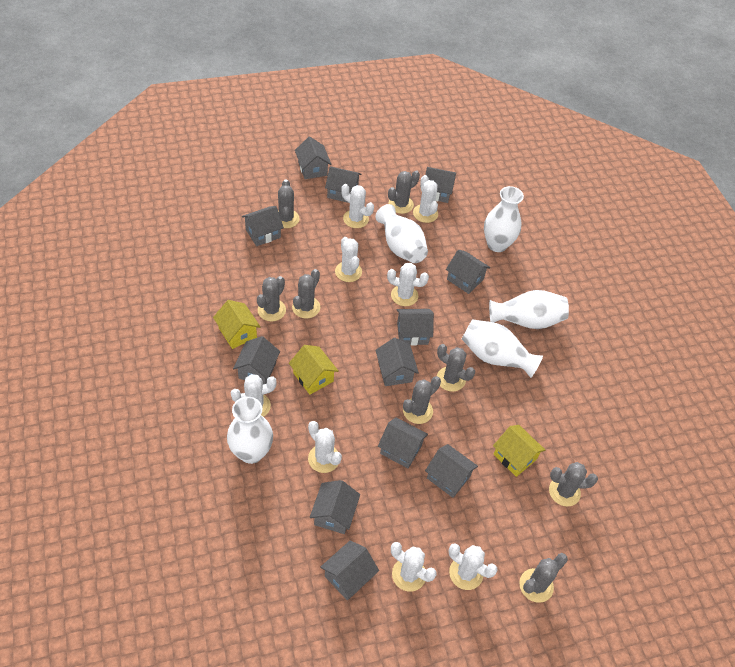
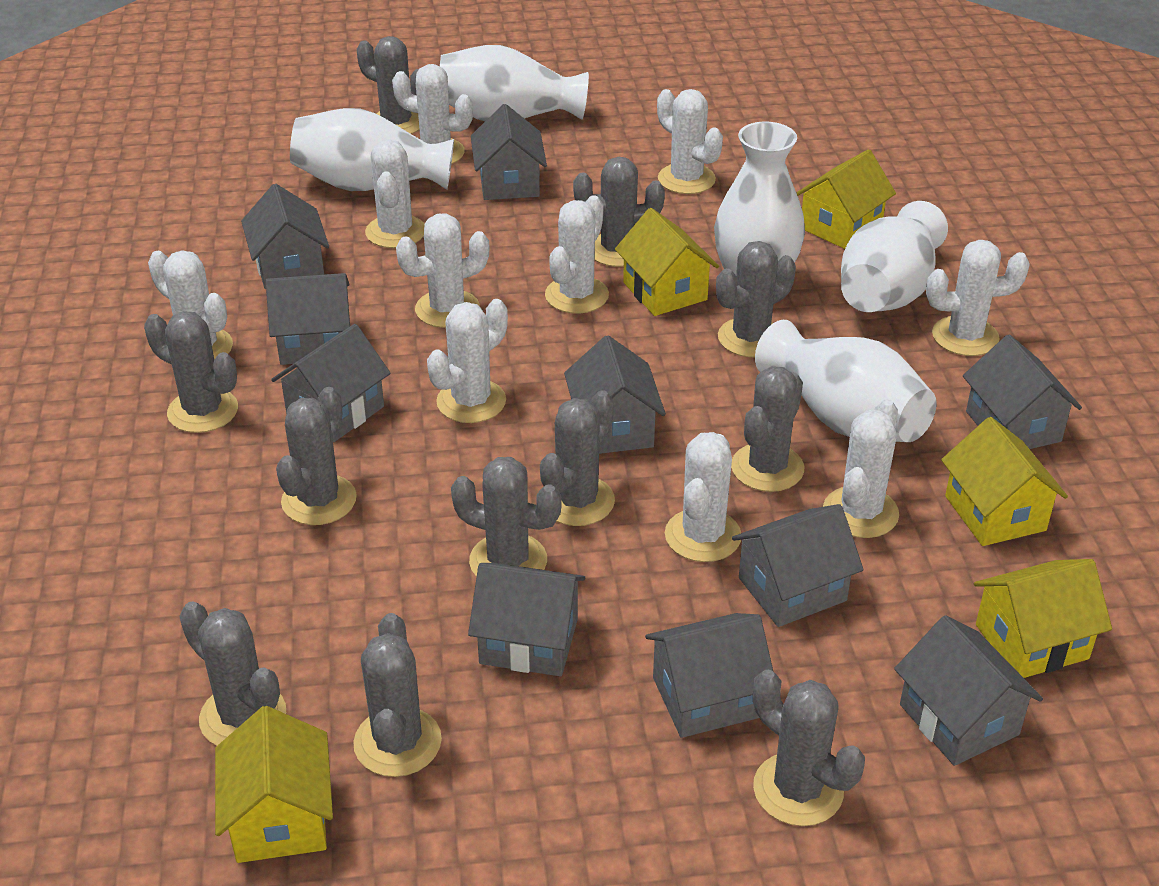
grey cactus: [257,276,286,321] [278,179,300,228] [292,269,320,319] [388,170,420,214] [403,376,441,424] [437,344,475,392] [519,553,568,603] [549,462,598,506] = 8 -> [144,311,238,433] [179,601,286,746] [276,387,357,525] [353,613,442,777] [357,36,420,134] [451,457,562,577] [540,390,615,526] [573,157,665,267] [716,241,796,357] [731,366,804,492] [753,669,865,826] = 11
grey house: [233,336,280,385] [242,206,284,246] [295,137,331,179] [310,480,360,534] [320,540,379,600] [325,166,362,203] [375,338,419,386] [378,417,428,468] [397,309,434,345] [425,167,456,203] [425,444,478,498] [446,250,490,294] = 12 -> [241,184,329,289] [266,273,350,365] [271,324,391,442] [468,563,585,676] [471,104,547,200] [564,335,666,454] [645,613,773,738] [732,504,864,627] [894,615,1043,766] [963,335,1082,449] = 10
white cactus: [231,374,277,417] [308,421,342,473] [335,237,362,282] [341,184,374,228] [387,263,429,306] [391,542,437,592] [413,175,438,223] [449,543,498,590] = 8 -> [148,250,233,360] [365,139,425,248] [392,64,473,164] [396,213,490,328] [427,299,508,423] [545,195,609,314] [657,89,723,194] [665,432,741,562] [823,399,899,538] [926,240,1030,356] = 10
yellow house: [213,300,260,349] [289,345,339,395] [493,425,545,477] = 3 -> [215,706,333,863] [615,208,719,316] [796,149,896,249] [941,417,1068,546] [974,559,1112,678] = 5

